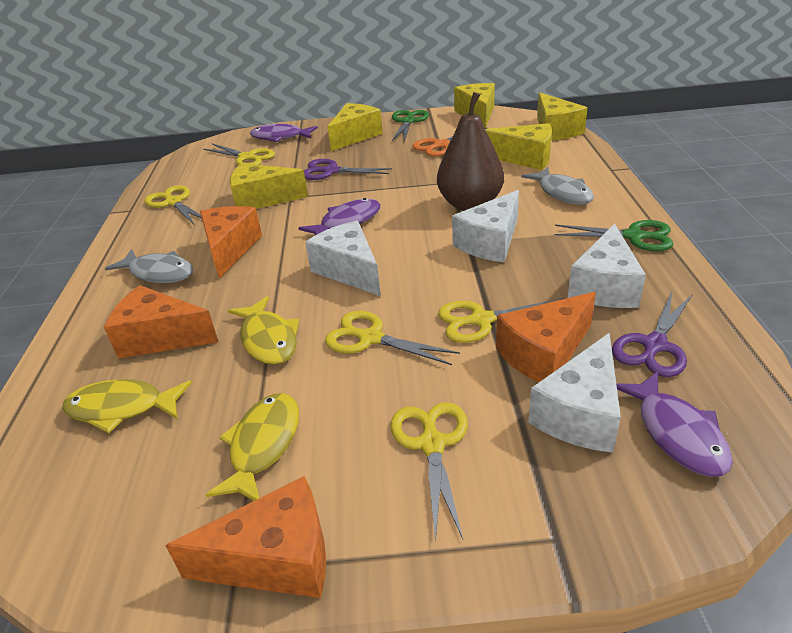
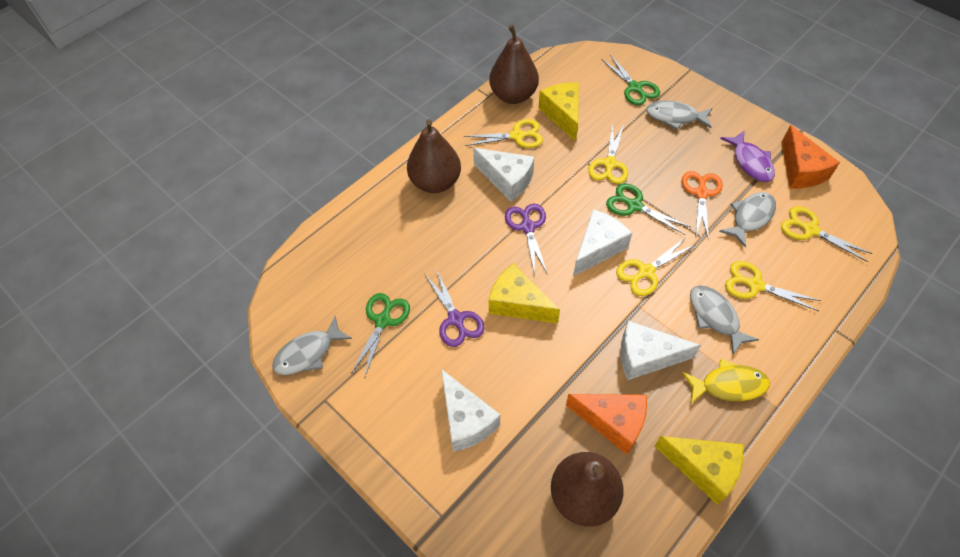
brown pear: [437,92,504,211] = 1 -> [407,119,461,193] [489,25,539,104] [551,452,624,527] = 3
green scissors: [392,110,429,142] [554,220,674,251] = 2 -> [351,293,410,379] [601,55,660,105] [606,183,691,235] = 3
grey fish: [105,249,193,283] [521,167,594,205] = 2 -> [272,316,352,375] [646,100,712,130] [690,285,759,355] [719,192,776,248] = 4
orange cheese: [104,285,218,358] [165,476,326,598] [200,206,262,279] [496,292,596,383] = 4 -> [566,394,647,454] [782,125,840,189] = 2
purple fish: [250,124,318,142] [298,198,380,235] [616,371,733,477] = 3 -> [720,131,775,182] = 1
yellow cheese: [230,163,308,209] [328,103,383,151] [454,83,495,128] [485,123,552,170] [537,92,587,140] = 5 -> [489,263,560,324] [539,82,579,142] [654,436,744,505] = 3
yellow fish: [62,379,192,433] [205,393,299,501] [228,296,299,365] = 3 -> [682,359,770,404] = 1

